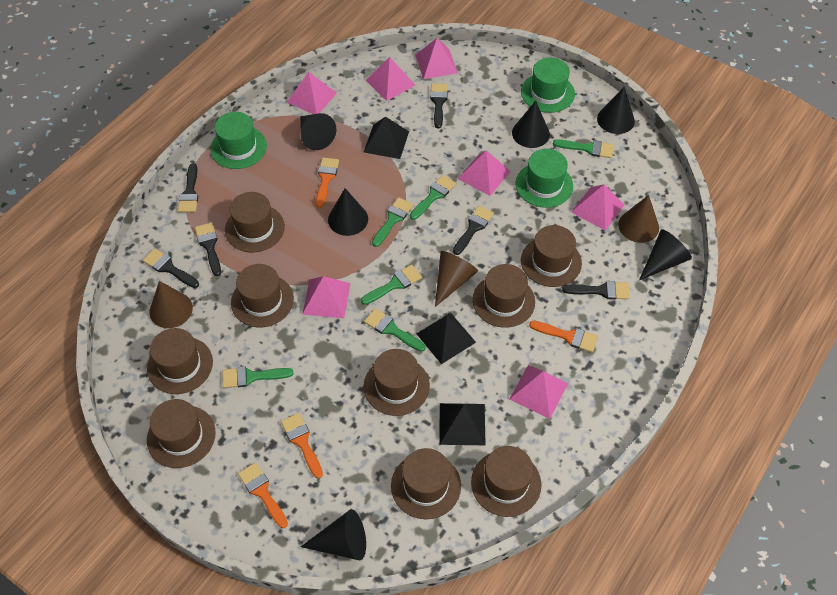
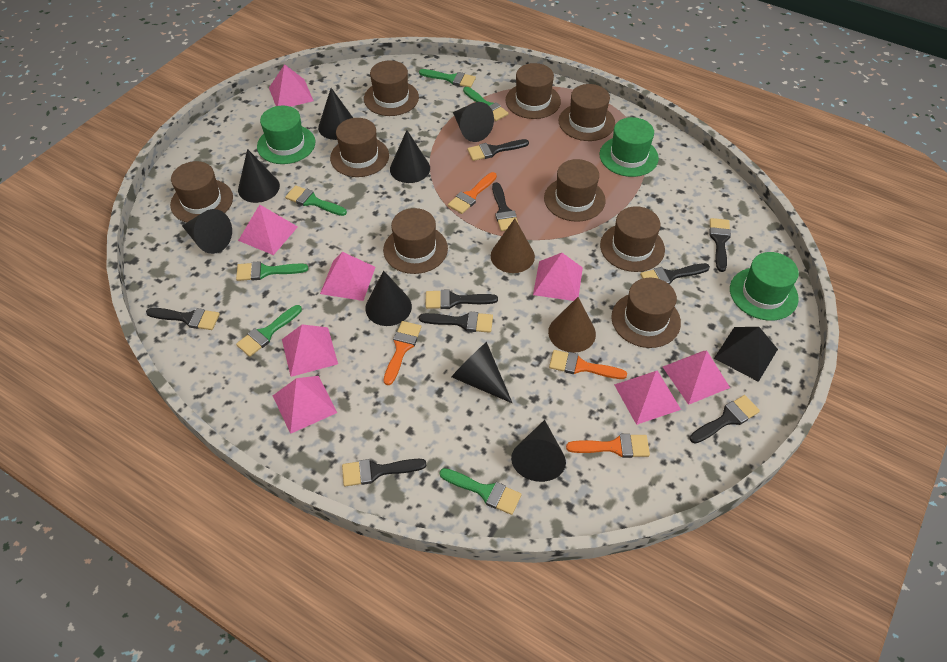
black brush: [143,248,199,288] [178,163,199,212] [195,222,221,276] [430,84,448,129] [453,206,494,255] [562,281,630,300] = 6 -> [146,308,220,330] [342,459,427,486] [419,311,493,333] [426,290,498,309] [467,139,529,161] [492,182,518,231] [640,263,710,285] [690,395,760,444] [709,218,731,272] = 9
black cone: [300,113,336,150] [301,510,366,560] [328,188,368,236] [512,101,550,148] [597,87,635,134] [639,229,692,280] = 6 -> [182,209,232,254] [238,149,280,203] [318,88,353,140] [365,270,412,326] [390,130,430,183] [451,342,512,403] [453,102,494,142] [511,420,566,482] = 8
black pyramid: [364,117,409,159] [416,313,476,364] [439,403,486,445] = 3 -> [714,327,778,382] = 1
brown cone: [149,281,193,328] [435,251,478,307] [618,195,659,243] = 3 -> [491,219,535,273] [548,297,596,353] = 2
pink pyramid: [287,72,337,114] [302,276,350,318] [366,57,415,101] [415,38,458,79] [458,150,511,196] [509,365,568,419] [571,184,625,231] = 7 -> [238,204,298,255] [269,64,313,107] [273,376,337,434] [282,324,338,377] [320,252,375,301] [533,253,583,301] [614,370,681,425] [663,351,730,405] = 8

